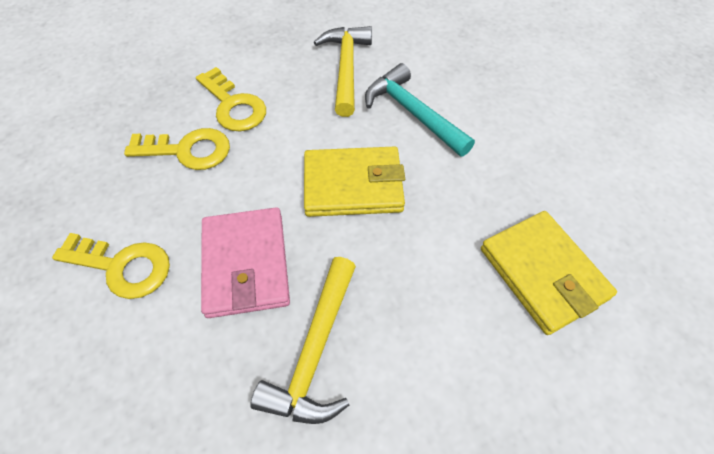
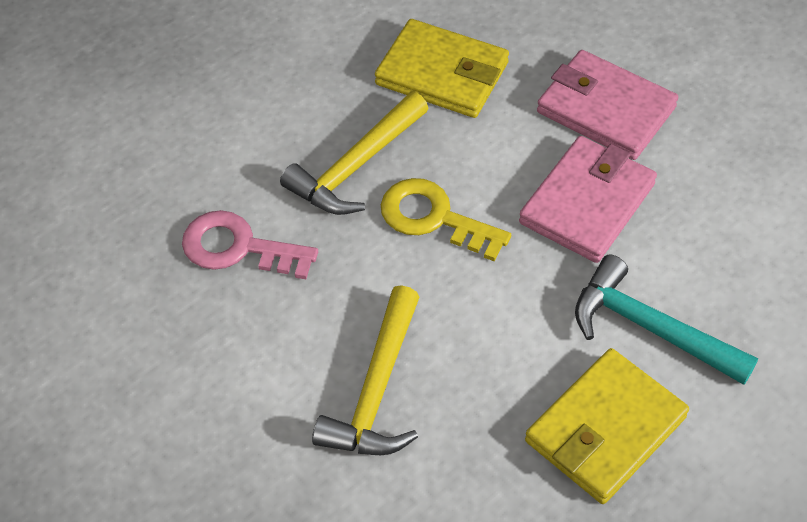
pink key: none = 0 -> [182,210,318,279] = 1
pink wallet: [201,207,290,318] = 1 -> [519,136,657,263] [537,50,678,160] = 2
yellow key: [52,233,170,299] [124,128,230,170] [196,67,266,131] = 3 -> [381,178,511,261] = 1

